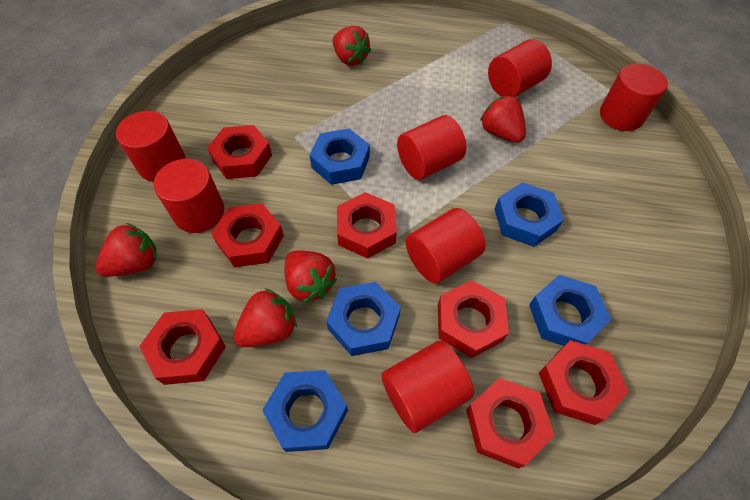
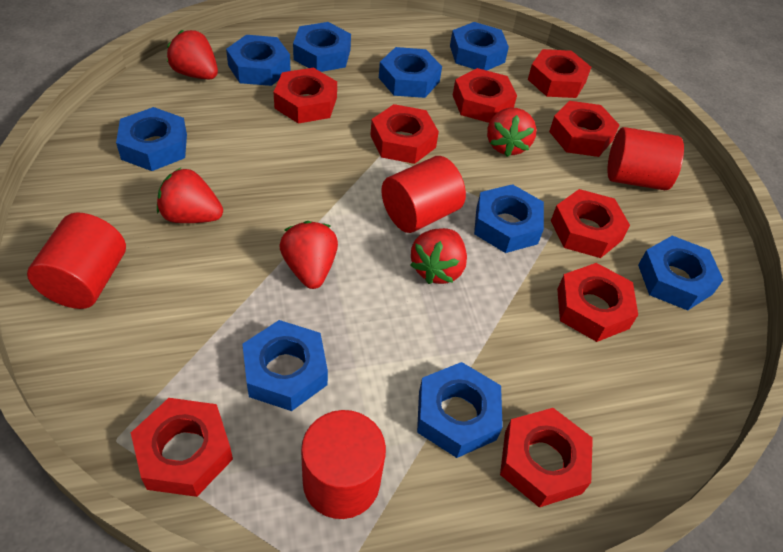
blue nut: [262,370,348,452] [310,128,370,185] [326,282,401,356] [495,182,564,247] [529,275,611,346] = 5 -> [116,107,187,171] [226,35,291,86] [242,320,328,411] [293,22,351,72] [379,47,442,98] [417,362,503,458] [450,22,509,70] [474,184,544,253] [638,236,723,311] = 9
red cylinder: [116,111,186,182] [154,159,224,233] [381,341,474,433] [397,115,466,180] [406,208,486,283] [488,39,552,97] [600,64,668,131] = 7 -> [27,212,126,309] [301,410,386,519] [381,156,466,233] [607,127,684,190] = 4
red nut: [140,309,226,385] [207,125,272,179] [211,203,284,267] [337,192,397,259] [438,280,509,358] [466,378,555,469] [539,340,629,425] = 7 -> [131,398,233,497] [274,68,337,124] [370,104,439,164] [453,68,517,123] [500,408,593,507] [528,49,591,98] [549,101,619,157] [551,189,630,258] [557,263,638,342] = 9

